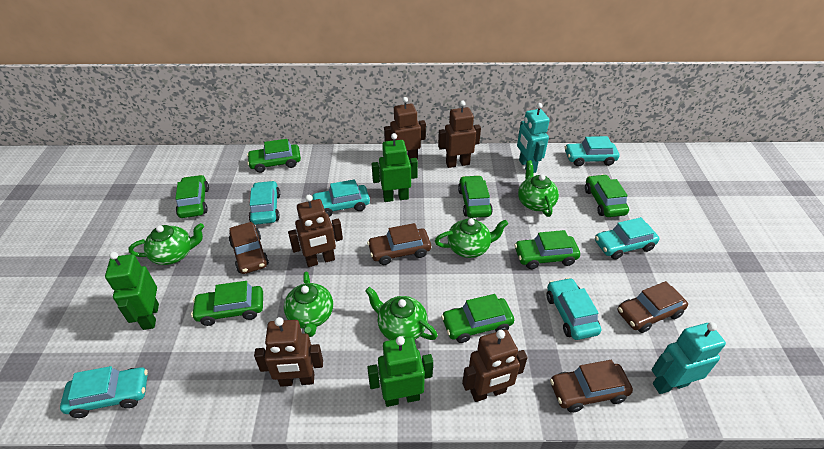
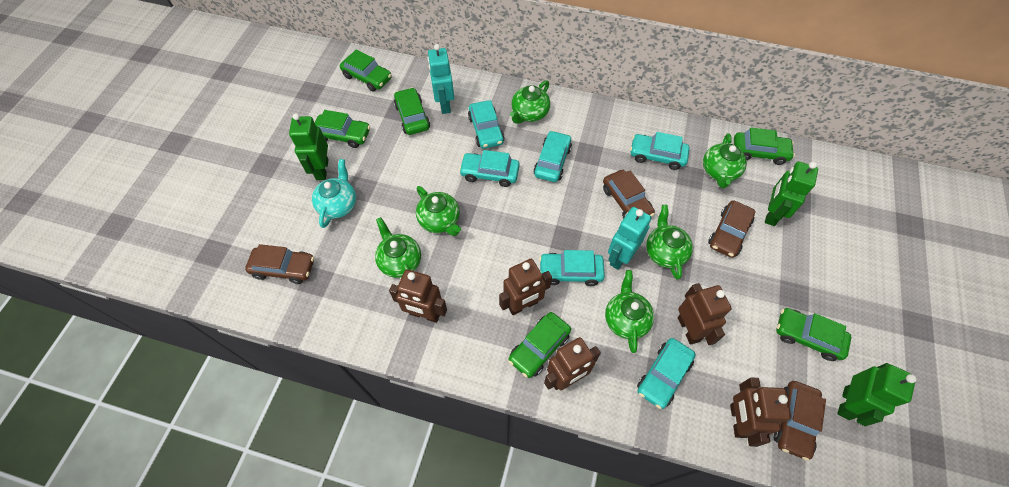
green car: [175,175,209,218] [191,281,263,326] [247,139,301,173] [441,294,514,343] [458,175,493,218] [514,230,580,269] [585,174,629,217] = 7 -> [315,110,370,148] [340,49,392,91] [394,87,430,135] [509,312,571,378] [734,127,795,165] [776,308,851,361] = 6
green teapot: [129,223,204,265] [284,271,333,337] [365,287,438,340] [435,218,508,258] [518,160,559,217] = 5 -> [375,217,421,278] [416,186,461,236] [510,80,550,124] [605,270,654,353] [646,205,693,279] [703,133,747,188] = 6
turquoise teapot: none = 0 -> [312,159,356,228] = 1

